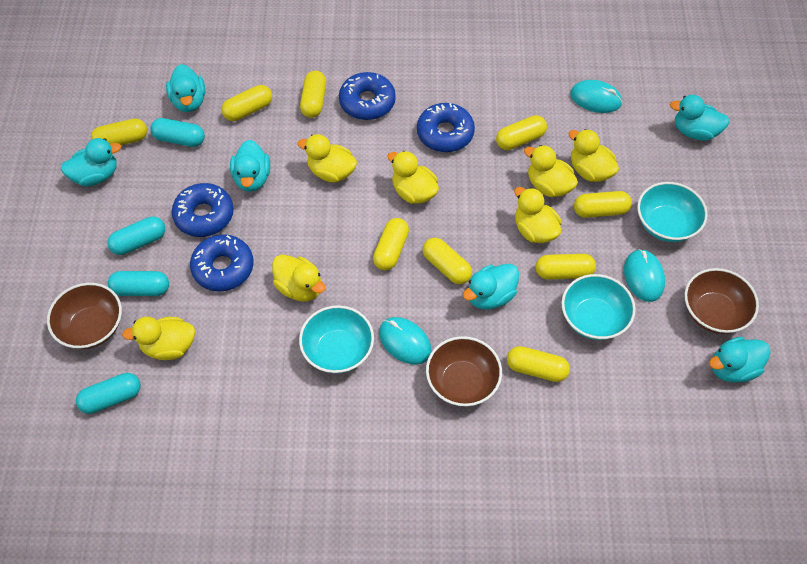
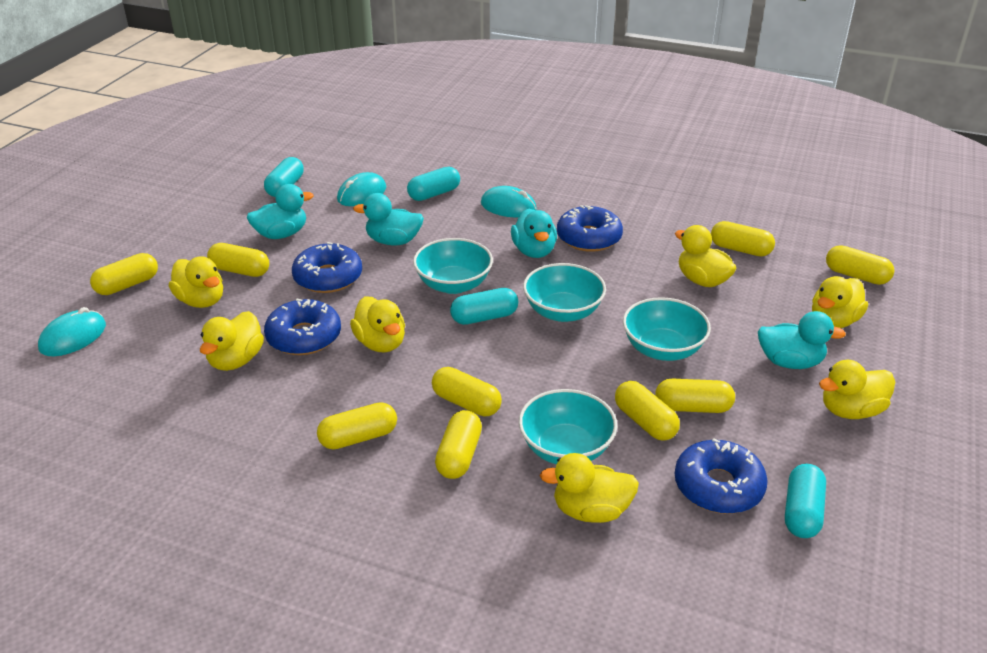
brown bowl: [47,283,122,349] [426,336,502,407] [684,268,759,334] = 3 -> none = 0
turquoise bowl: [299,305,374,374] [562,274,636,340] [637,182,708,242] = 3 -> [413,238,493,294] [519,389,617,464] [523,263,606,322] [623,297,711,361] = 4
turquoise duck: [61,138,121,186] [166,64,205,112] [230,140,270,192] [463,264,519,310] [670,95,730,141] [709,337,771,382] = 6 -> [247,184,314,239] [353,193,424,245] [511,209,557,258] [758,311,846,369] = 4

